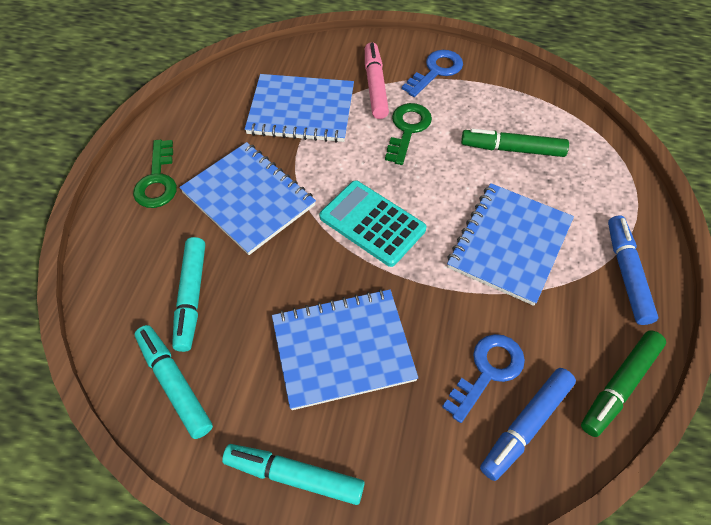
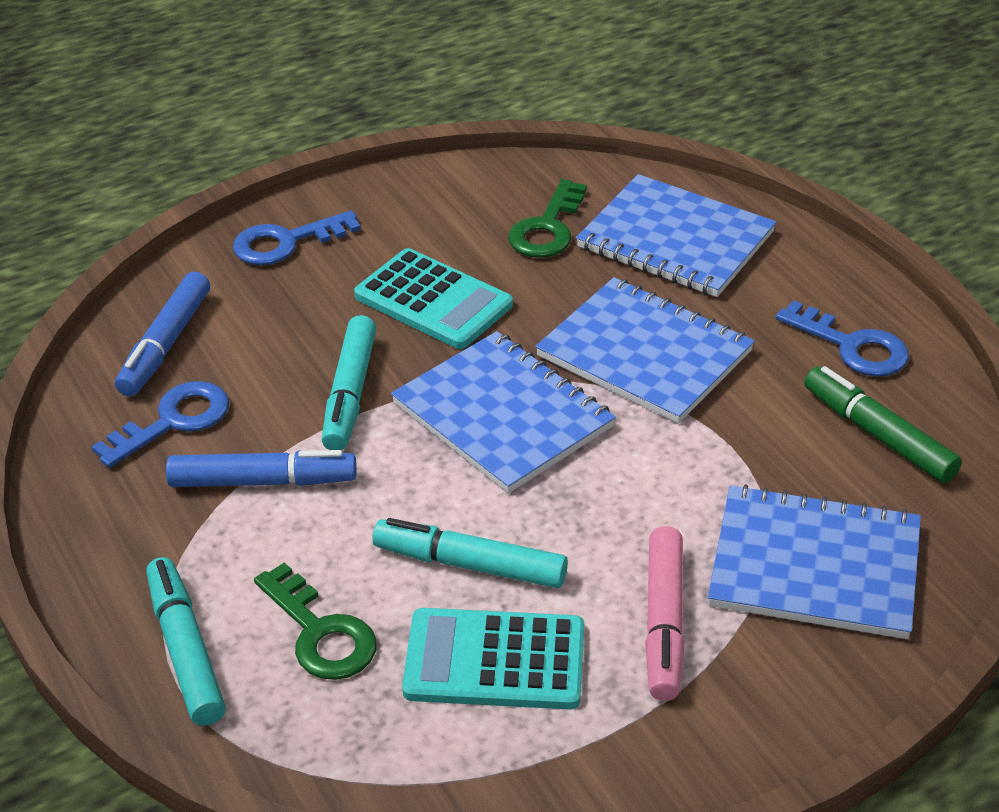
blue key: [402,50,463,97] [442,334,525,423] = 2 -> [91,381,229,468] [233,210,361,265] [776,300,909,377] = 3
green marker: [461,129,569,157] [581,330,666,437] = 2 -> [804,366,962,483] = 1
turquoise calculator: [319,180,426,267] = 1 -> [354,248,513,349] [402,608,584,710] = 2

